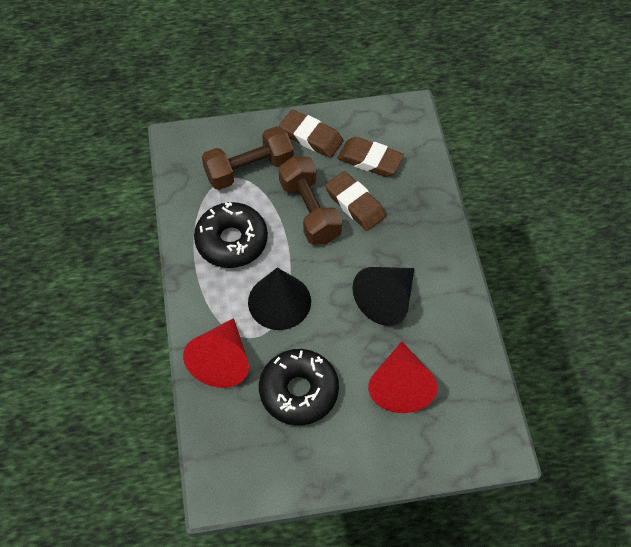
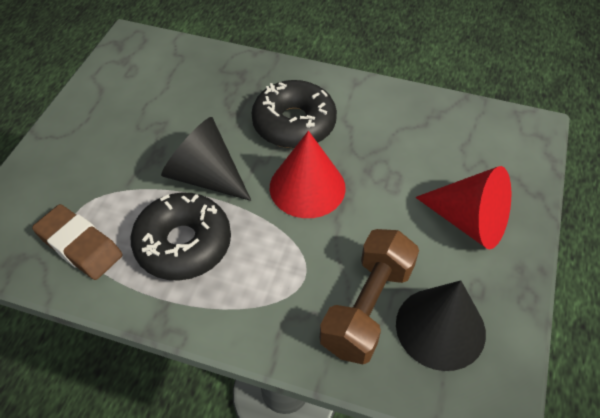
brown dumbbell: [202,126,294,190] [279,156,342,244] = 2 -> [320,229,419,364] = 1
brown eraser: [279,109,343,158] [325,171,386,231] [337,137,404,177] = 3 -> [32,204,123,280] = 1

